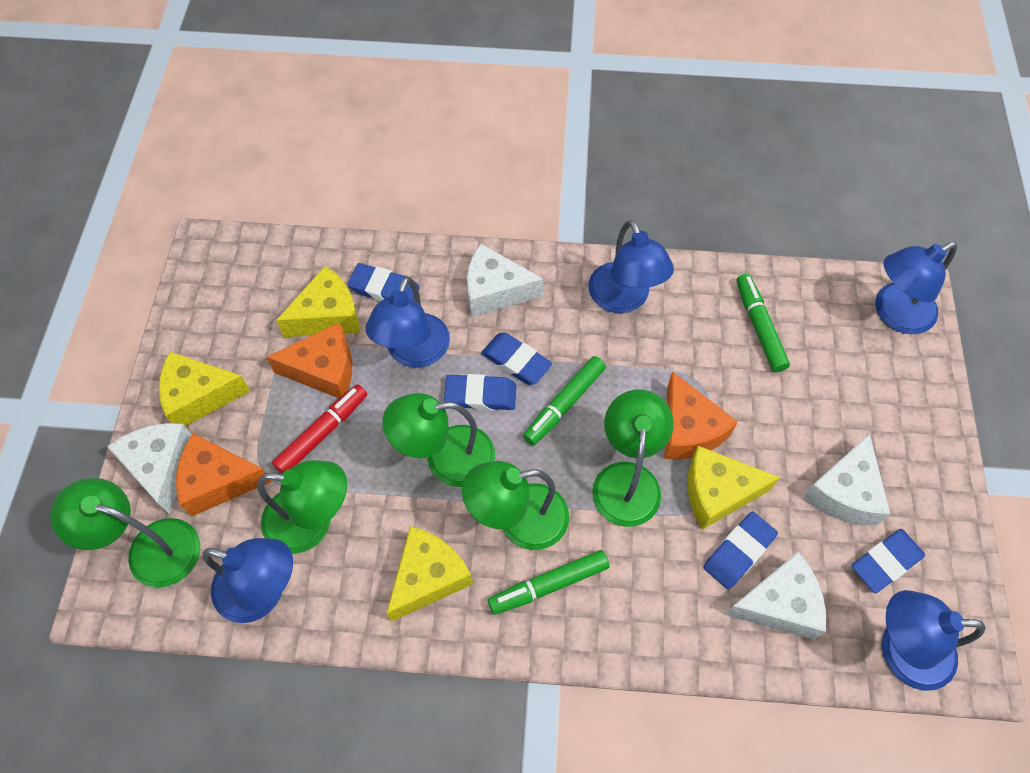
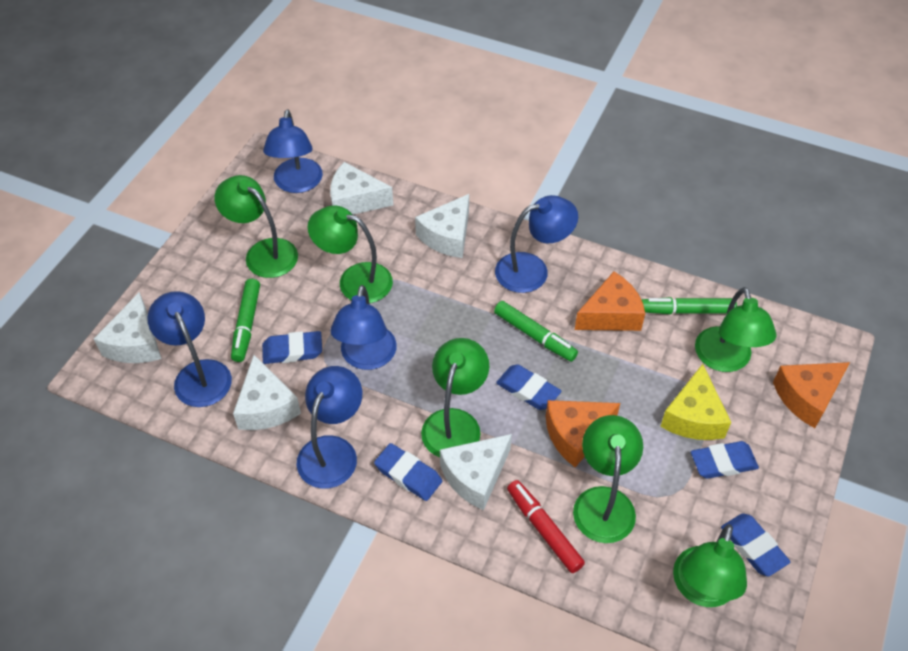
green lamp: [50,478,200,588] [258,460,347,554] [382,393,495,487] [462,461,570,550] [592,389,674,527] = 5 -> [215,175,298,278] [308,205,393,303] [421,338,489,457] [573,415,643,543] [673,524,747,607] [695,287,776,372] = 6
white cheese: [107,423,192,514] [467,244,543,317] [725,552,826,640] [803,434,890,525] = 4 -> [94,292,161,363] [233,355,301,430] [330,162,393,215] [415,194,469,258] [440,434,512,510] = 5
yellow cheese: [159,352,250,426] [276,266,360,337] [386,526,473,622] [687,446,780,530] = 4 -> [660,364,731,440] = 1

